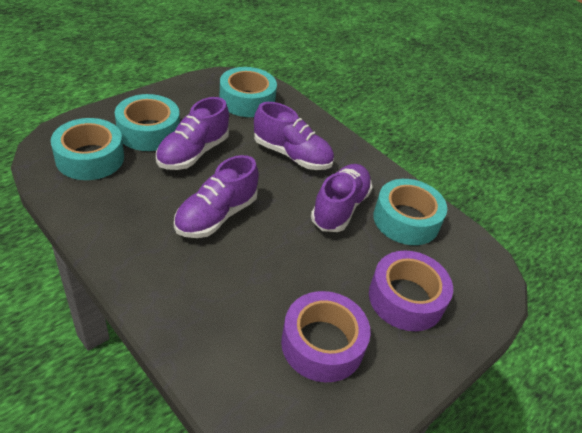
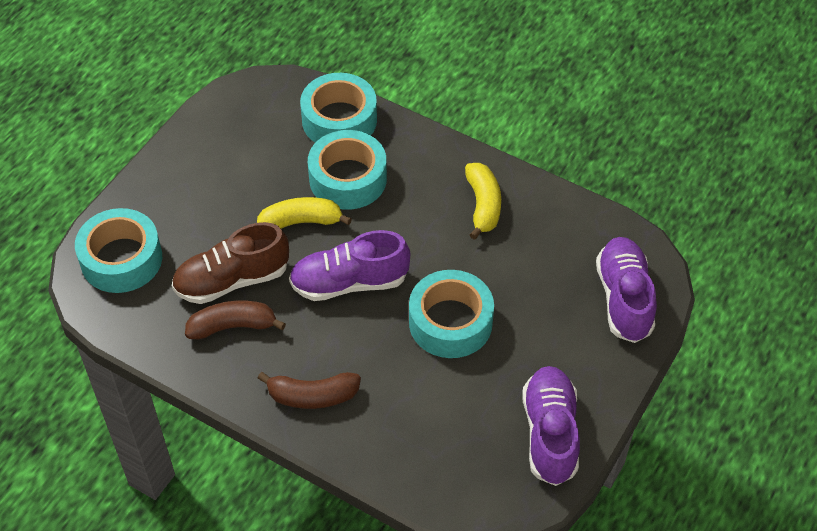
brown banana: none = 0 -> [185,301,286,339] [257,372,361,409] = 2
brown shoe: none = 0 -> [172,222,289,304] = 1
purple shoe: [156,97,229,170] [174,155,259,238] [254,102,334,170] [311,164,373,232] = 4 -> [289,230,410,301] [523,366,580,486] [596,237,657,343] = 3
purple tape: [281,291,371,382] [369,251,453,331] = 2 -> none = 0
yellow banana: none = 0 -> [257,197,352,229] [465,163,501,240] = 2

